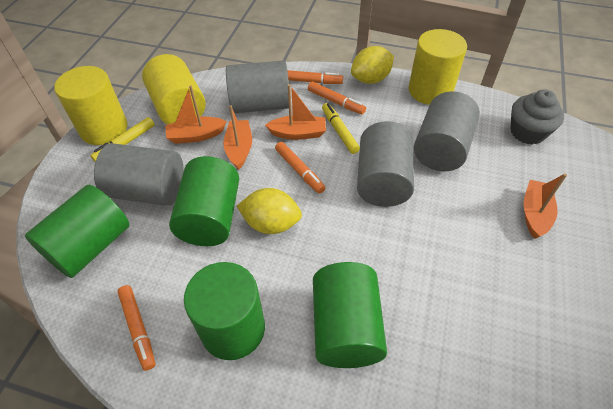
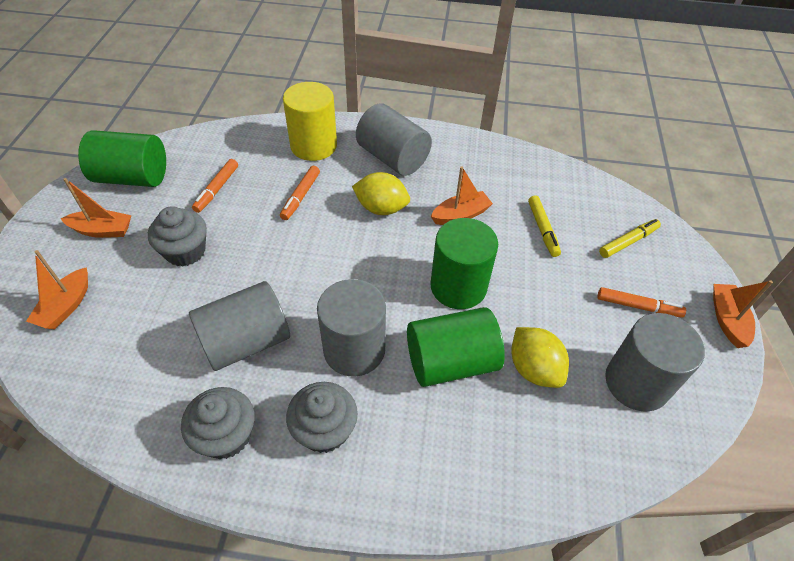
green cylinder: [25,185,129,278] [169,156,239,246] [184,262,265,360] [313,262,387,368] = 4 -> [78,130,166,187] [407,307,505,387] [431,218,498,309] = 3
grey cupcake: [510,89,564,145] = 1 -> [148,206,207,267] [181,387,254,459] [286,382,358,453] = 3
orange marker: [117,285,156,371] [275,142,325,194] [287,70,343,84] [308,82,366,114] = 4 -> [192,159,238,213] [280,166,320,220] [598,287,686,318] = 3
yellow cylinder: [54,66,128,145] [142,54,206,124] [409,29,467,105] = 3 -> [283,82,337,161] = 1

